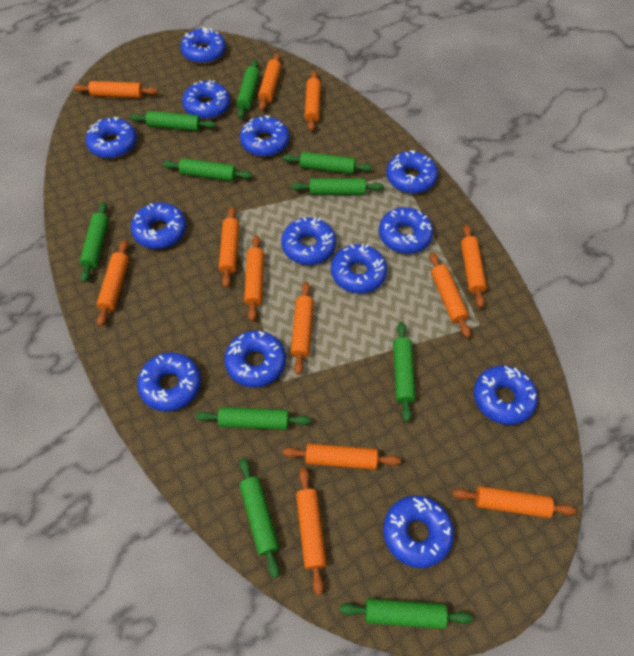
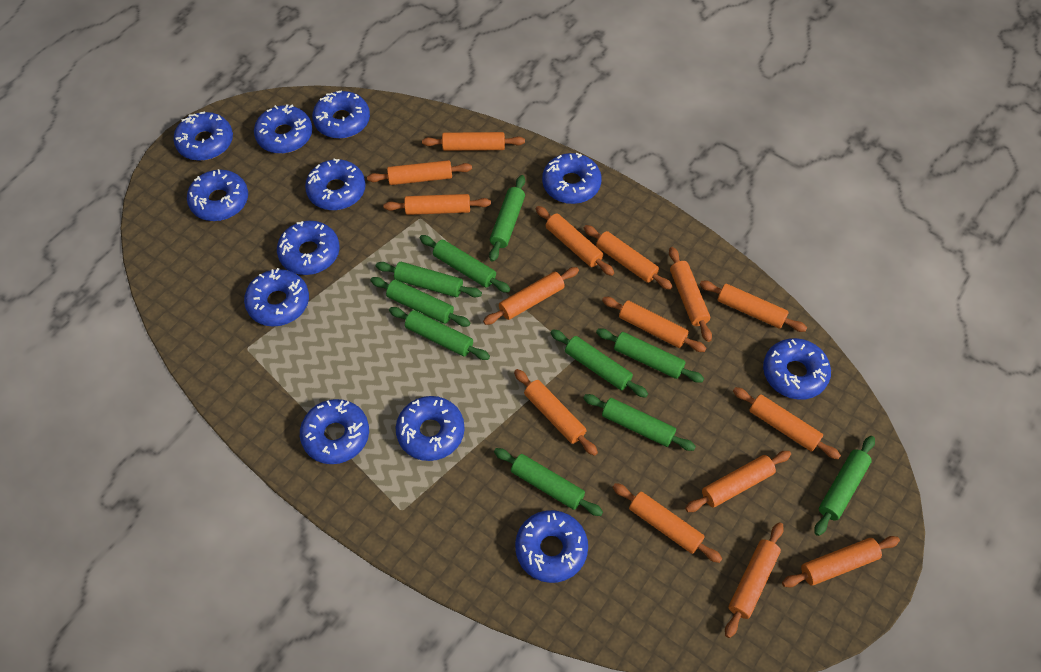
blue donut: [85,117,137,158] [131,203,186,249] [137,352,201,412] [180,27,226,64] [182,80,230,119] [224,331,286,387] [240,115,289,157] [281,217,336,265] [331,244,387,294] [379,207,433,254] [383,495,454,568] [386,150,438,193] [474,365,538,425] = 13 -> [174,112,233,161] [187,169,248,221] [244,268,309,327] [254,104,312,154] [277,221,340,275] [300,399,369,464] [305,159,366,210] [312,90,370,139] [396,396,465,461] [515,510,588,583] [542,153,602,204] [763,338,831,400] = 12
orange rolling pin: [73,81,158,98] [97,240,129,326] [219,206,239,288] [244,235,264,321] [258,53,281,111] [283,444,401,470] [291,282,314,375] [296,467,327,595] [304,71,321,131] [430,253,471,338] [453,486,576,518] [461,225,487,308] = 12 -> [367,160,472,185] [384,194,491,215] [422,132,525,151] [483,267,579,325] [514,369,598,456] [536,206,614,276] [584,225,673,290] [602,297,706,352] [613,483,722,563] [669,247,712,342] [685,451,791,512] [700,281,807,332] [725,522,784,638] [733,387,841,459] [782,536,900,588] = 15

